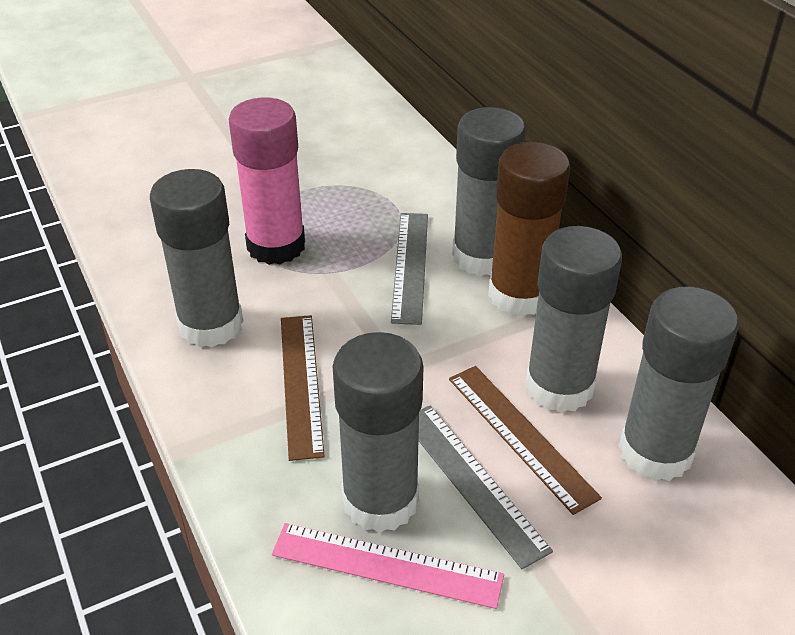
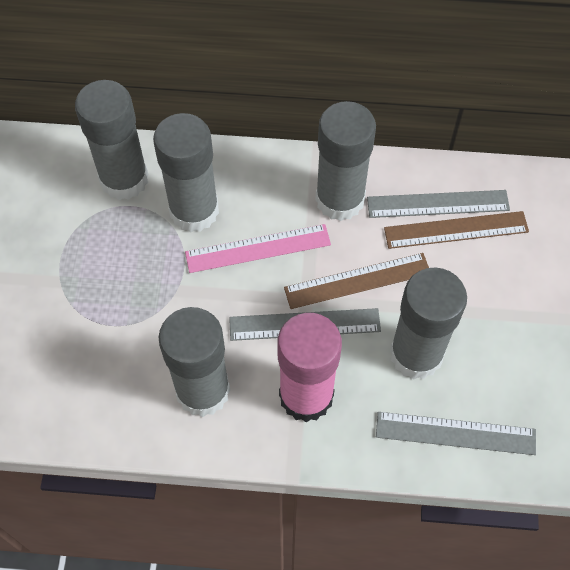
brown glue stick: [488,142,570,316] = 1 -> none = 0
grey ruler: [391,213,428,325] [418,406,553,569] = 2 -> [229,308,381,341] [367,190,510,218] [376,412,536,455] = 3

